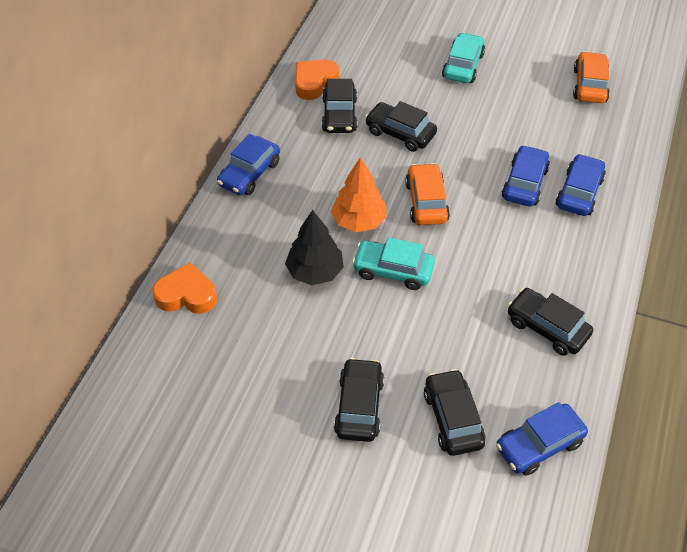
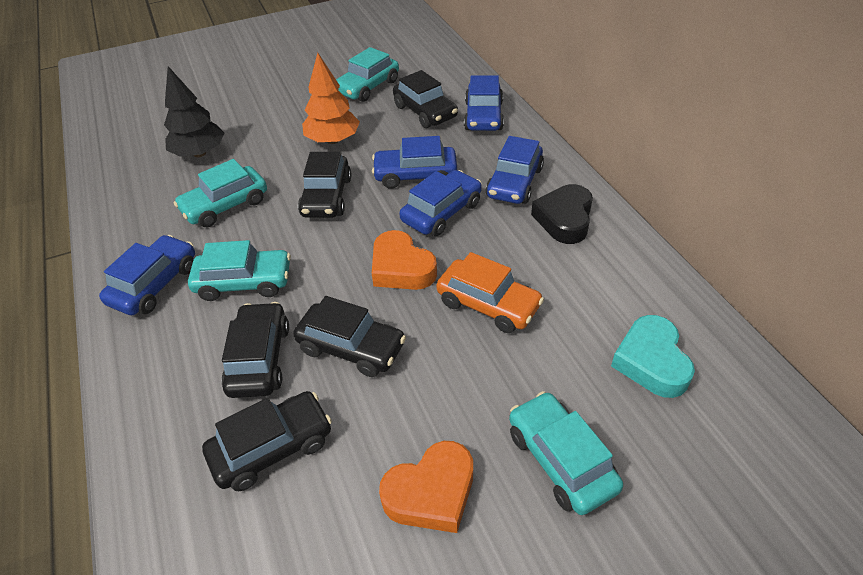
black heart: none = 0 -> [531,184,593,244] = 1
blue car: [217,134,280,195] [496,402,588,476] [501,145,550,207] [555,154,606,216] = 4 -> [99,235,195,315] [372,136,457,189] [399,170,482,236] [464,75,504,131] [486,136,544,204] = 5
orange car: [405,163,450,225] [573,51,610,103] = 2 -> [436,252,544,333] = 1
turquoise car: [352,237,435,290] [442,32,485,83] = 2 -> [174,159,267,227] [188,240,291,301] [336,47,399,102] [509,391,623,515] = 4
turquoise heart: none = 0 -> [611,315,695,398] = 1

